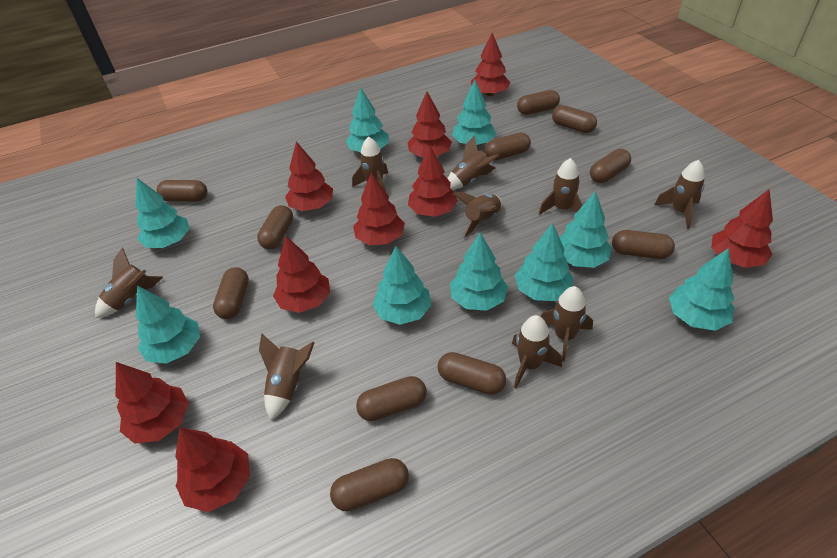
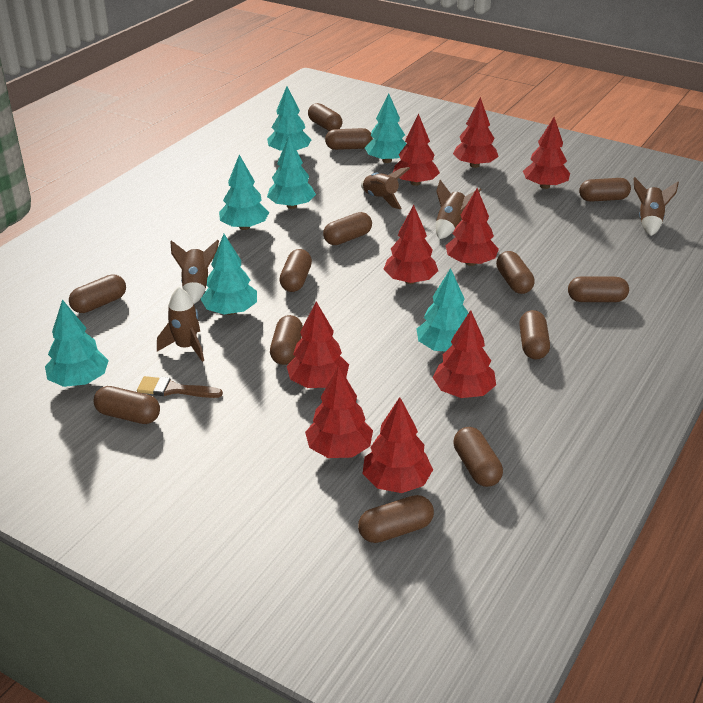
brown brush: none = 0 -> [137,376,223,398] = 1
brown capsule: [157,180,207,202] [213,267,249,319] [257,205,293,249] [330,458,409,511] [356,376,427,421] [438,352,506,395] [485,132,531,161] [517,90,560,115] [552,105,597,133] [590,149,631,183] [612,230,675,259] = 11 -> [69,274,126,313] [94,386,160,424] [270,315,303,365] [279,249,312,292] [308,103,343,131] [323,212,372,245] [325,128,373,150] [358,495,434,543] [453,427,503,487] [496,251,535,294] [519,310,550,360] [568,276,629,302] [579,178,631,202] = 13
brown rocket: [95,248,163,318] [259,333,315,420] [352,137,388,192] [447,136,499,190] [453,192,502,237] [512,315,562,388] [539,158,583,215] [541,286,593,362] [655,160,705,229] = 9 -> [157,287,204,362] [170,240,219,304] [361,167,410,209] [436,180,481,239] [633,177,679,236] = 5
turquoise tree: [135,178,190,248] [136,285,200,364] [346,87,389,152] [373,246,431,325] [450,232,508,311] [452,80,496,145] [515,223,573,301] [560,191,612,268] [669,248,735,331] = 9 -> [45,299,109,387] [201,234,257,315] [219,155,269,230] [267,86,312,151] [267,136,316,209] [365,93,407,163] [416,268,468,352] = 7

